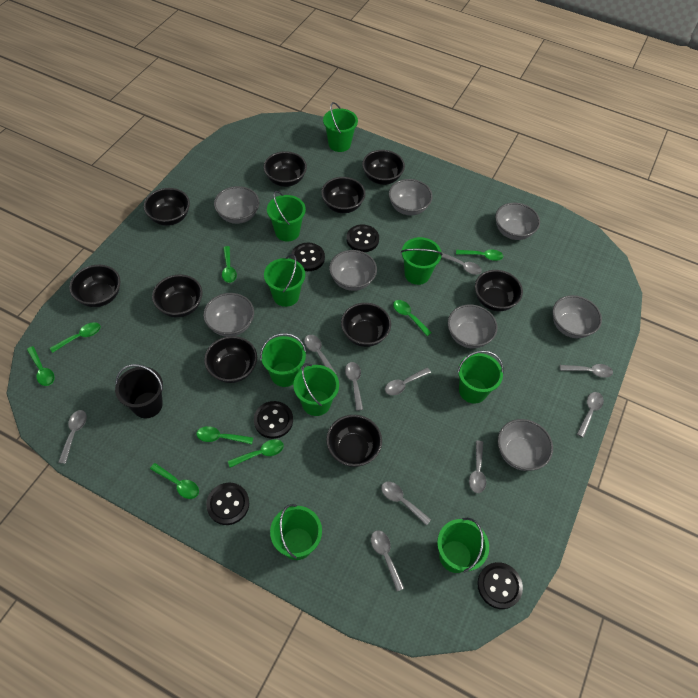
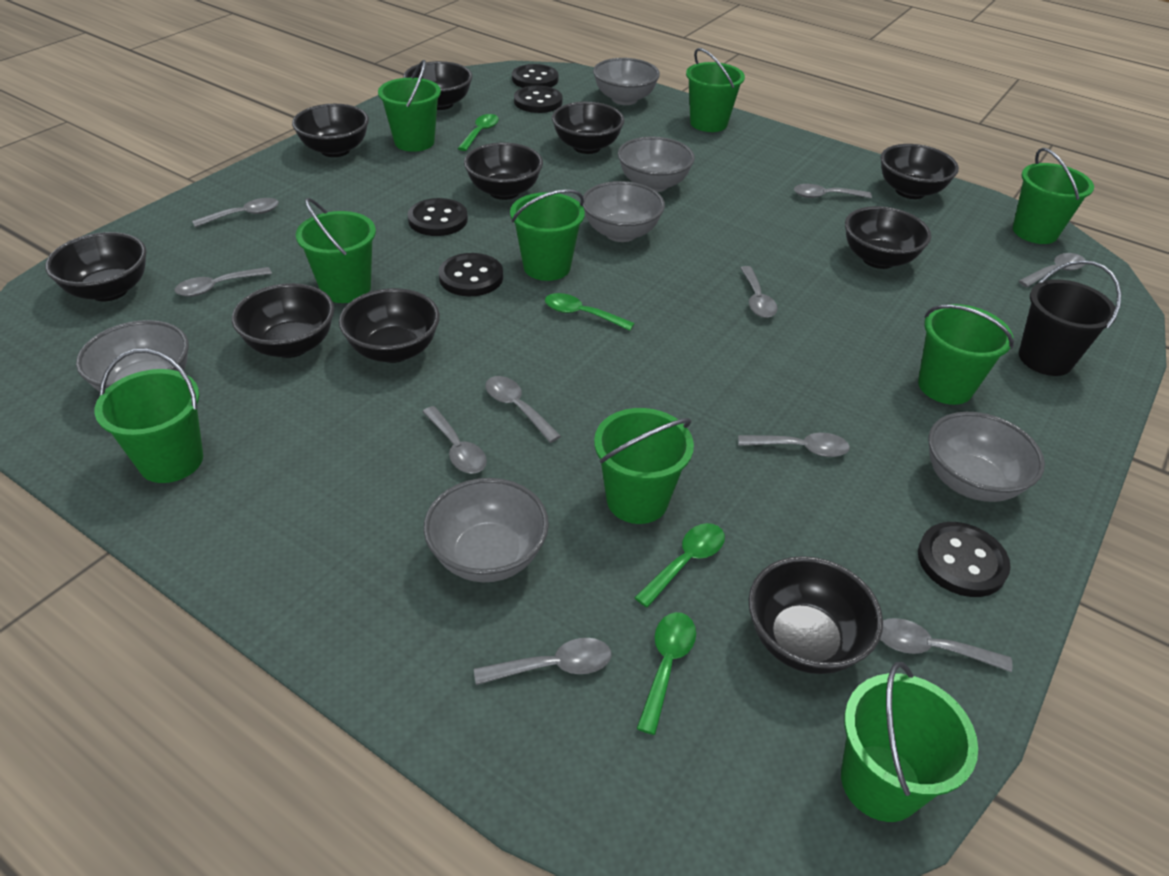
green spoon: [27,346,55,386] [50,322,101,353] [150,463,199,499] [196,426,254,444] [222,246,237,283] [228,439,284,468] [393,300,432,336] [456,249,503,261] = 8 -> [458,114,499,151] [545,293,635,331] [634,523,725,608] [636,612,696,735] = 4
grey bowl: [203,293,254,337] [214,186,259,224] [329,250,377,291] [389,179,433,215] [448,304,498,348] [495,203,540,240] [498,419,553,471] [552,295,602,338] = 8 -> [76,320,189,392] [424,478,549,582] [583,181,665,242] [593,58,660,105] [618,136,695,192] [928,412,1045,502] = 6

